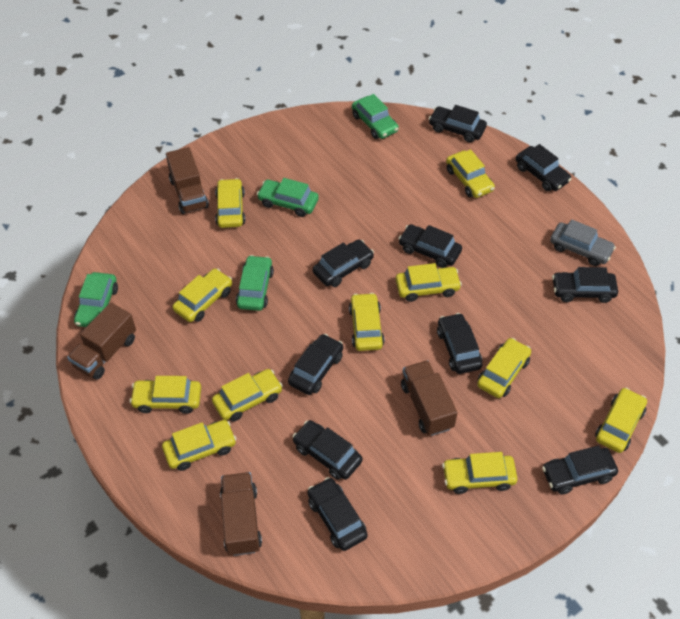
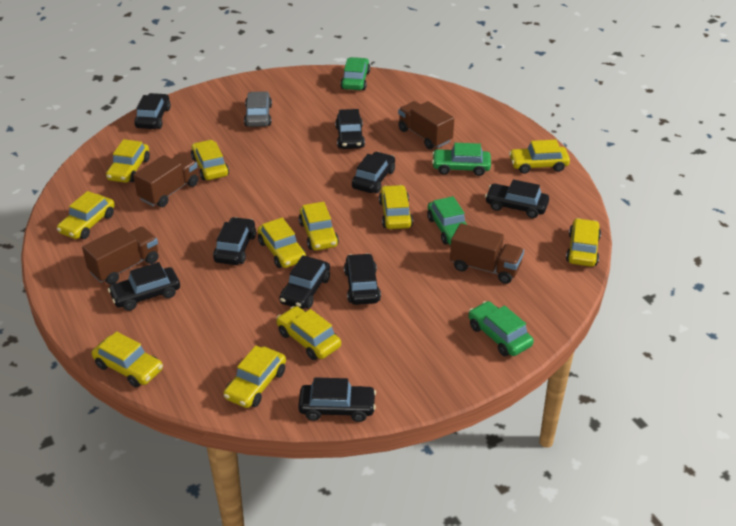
black car: [288,334,343,395] [292,420,363,480] [307,477,368,551] [313,239,374,287] [398,224,462,268] [429,105,487,143] [437,313,482,374] [516,144,572,191] [542,446,618,494] [552,267,618,303] = 10 -> [108,262,180,311] [134,93,171,129] [213,217,256,265] [279,255,330,309] [298,377,376,422] [335,109,365,149] [344,253,381,305] [352,152,395,193] [485,179,549,218] = 9

